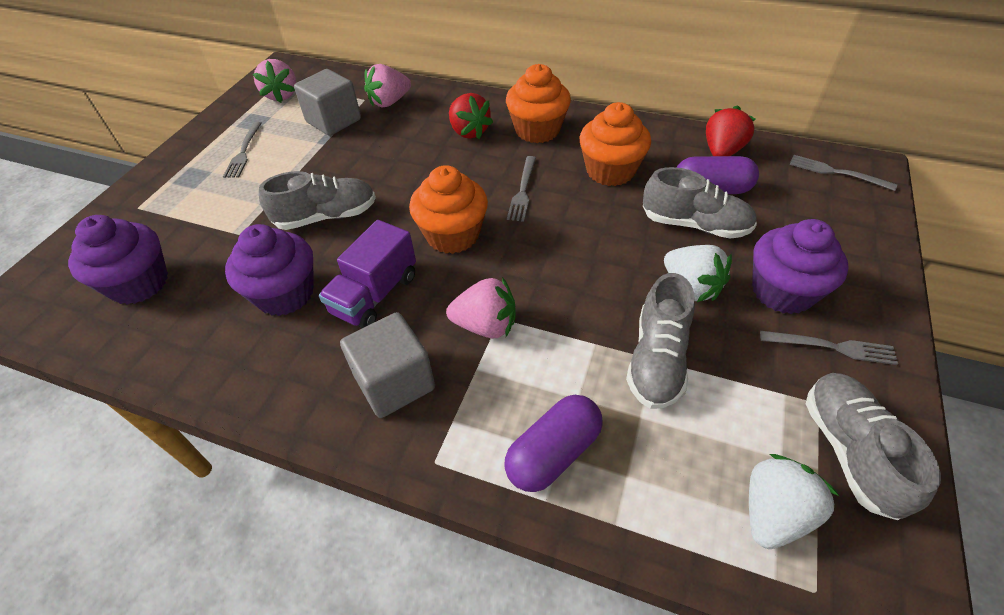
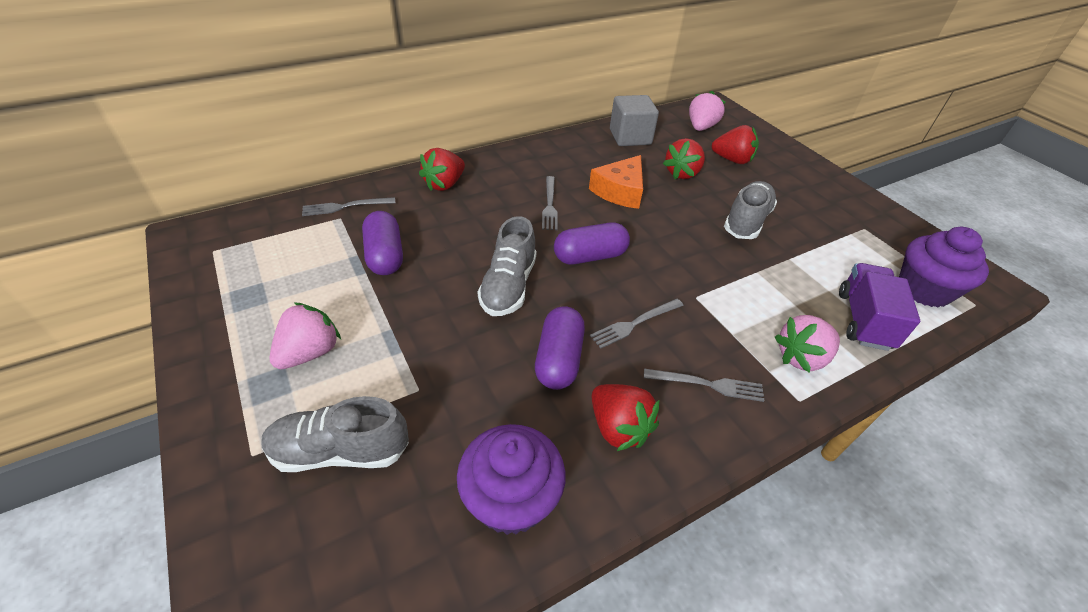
grey cube: [294,69,361,136] [340,312,435,418] = 2 -> [610,95,659,146] = 1
grey shoe: [259,171,376,230] [626,273,695,409] [643,167,757,239] [806,373,941,520] = 4 -> [261,396,409,472] [478,216,537,316] [724,181,777,239] = 3
orange cheese: none = 0 -> [589,155,643,209] = 1
orange cupcake: [409,165,488,254] [506,64,571,143] [579,102,651,186] = 3 -> none = 0
purple capsule: [505,395,603,492] [677,156,759,194] = 2 -> [362,211,403,275] [535,306,585,390] [554,222,630,265] = 3
purple cupcake: [68,215,168,305] [225,224,314,316] [752,219,849,314] = 3 -> [457,424,566,535] [899,227,989,307] = 2
red strawberry: [449,93,493,139] [706,105,756,156] = 2 -> [419,148,465,191] [592,384,660,451] [663,138,705,179] [711,125,759,164] = 4
white strawberry: [664,245,732,302] [749,454,839,549] = 2 -> none = 0

